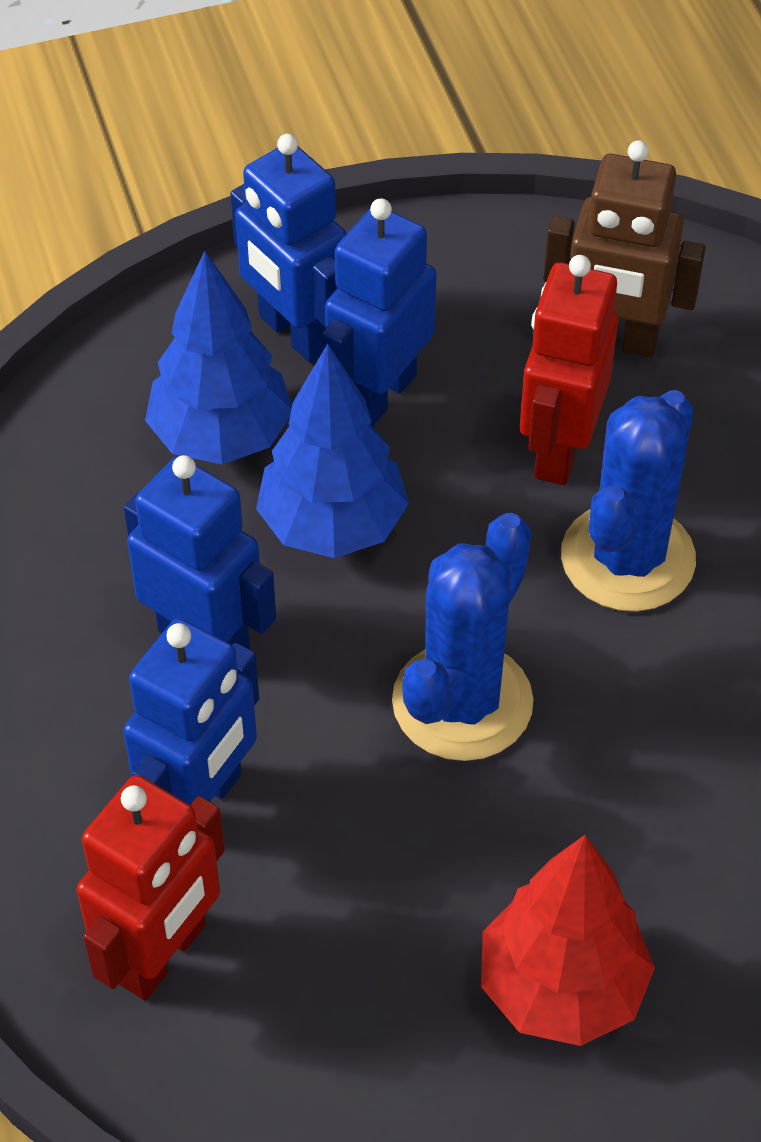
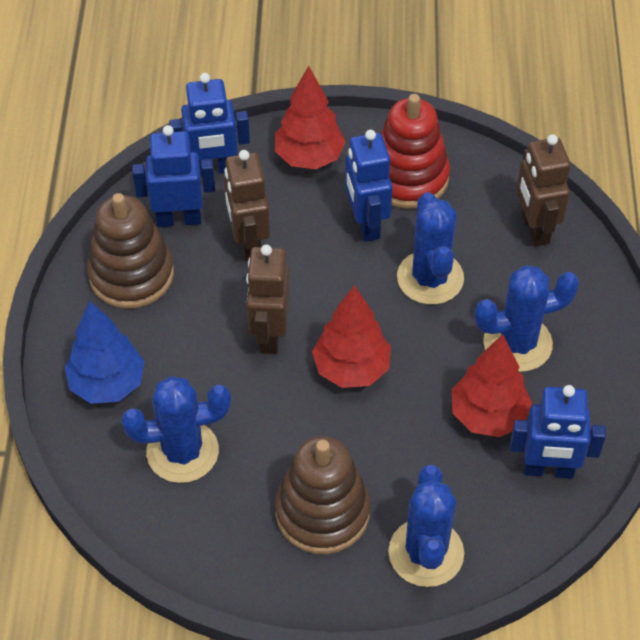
blue cactus: [392,513,534,761] [561,390,696,612] = 2 -> [122,376,231,483] [388,465,464,587] [397,192,464,305] [475,265,579,372] = 4
blue tree: [145,251,292,464] [256,344,409,558] = 2 -> [65,301,145,404] = 1
brown robot: [544,140,706,357] = 1 -> [224,150,270,262] [246,244,290,354] [516,134,571,246] = 3
brown stacking toy: none = 0 -> [87,193,174,309] [275,436,370,554] = 2
red robot: [77,775,225,1000] [520,255,618,485] = 2 -> none = 0
red stacking toy: none = 0 -> [381,94,450,209] = 1
red tree: [481,835,655,1046] = 1 -> [275,66,346,169] [312,285,391,388] [452,334,532,437] = 3

